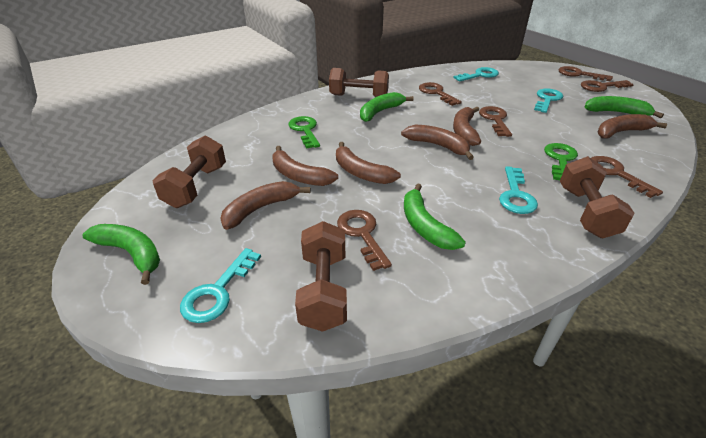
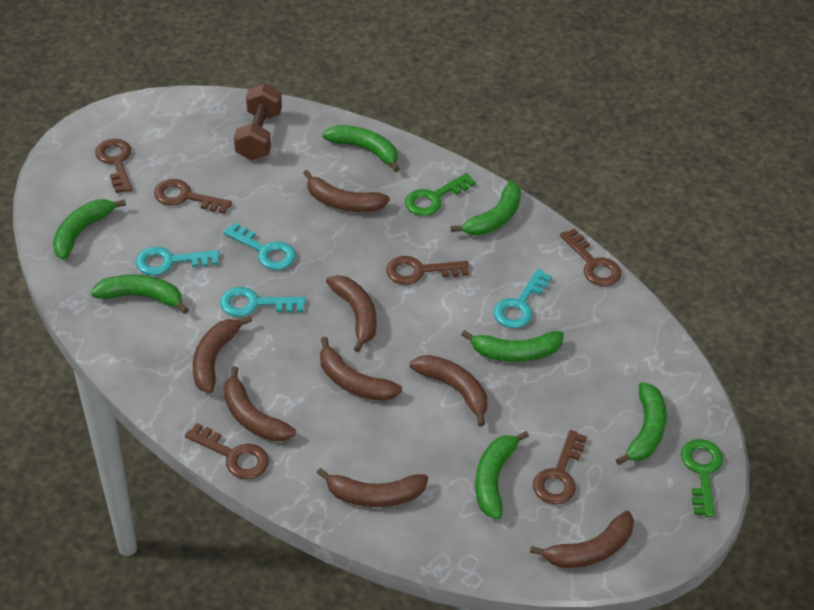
brown banana: [220,181,311,230] [272,146,338,186] [336,142,401,184] [401,125,474,160] [453,107,481,146] [598,114,667,139] = 6 -> [193,316,252,393] [224,366,296,442] [303,170,390,212] [317,468,428,507] [320,337,402,401] [326,275,377,352] [410,355,487,426] [530,511,634,568] = 8
brown dumbbell: [153,135,226,208] [295,221,347,332] [329,68,389,97] [560,156,635,238] = 4 -> [234,83,282,161] = 1
green banana: [82,224,160,285] [360,92,413,122] [404,183,466,250] [585,96,664,118] = 4 -> [53,199,126,260] [91,275,189,314] [322,125,399,172] [451,181,521,235] [461,330,564,362] [475,431,529,519] [616,382,667,465] = 7

